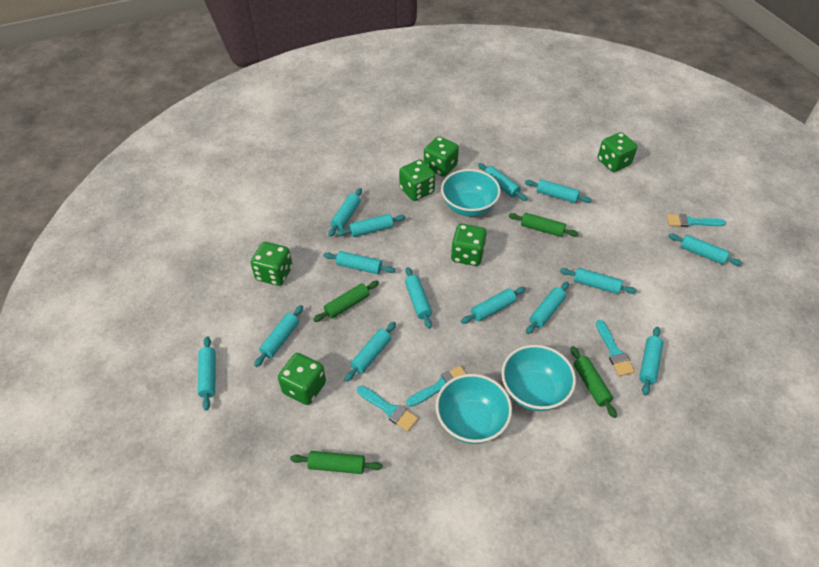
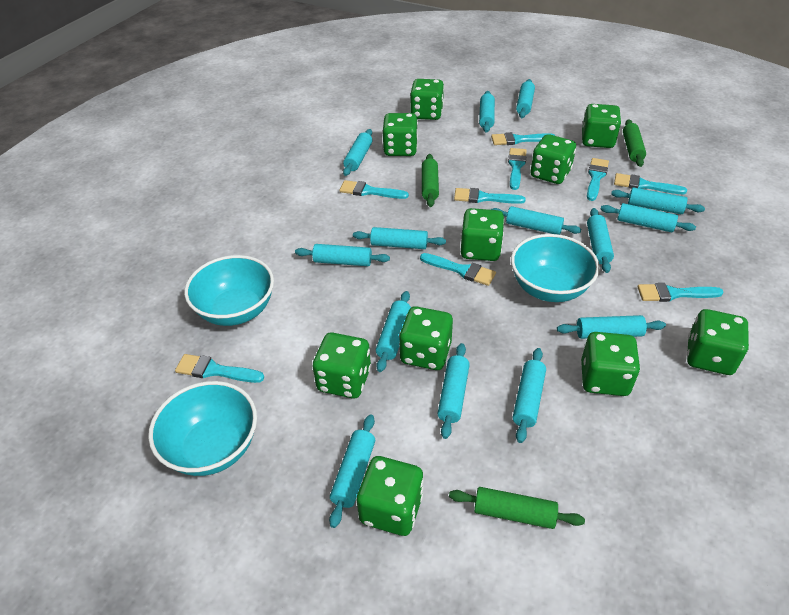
green dice: [251,242,292,286] [278,353,326,405] [399,160,435,201] [424,136,459,177] [451,224,487,266] [598,132,637,172] = 6 -> [313,333,371,398] [357,456,424,536] [382,113,418,156] [399,306,453,370] [410,79,444,120] [461,208,504,261] [530,134,576,184] [581,332,640,396] [582,104,621,148] [687,309,749,375] = 10
green rolling pin: [290,451,383,474] [313,281,379,322] [509,213,579,237] [571,346,617,418] = 4 -> [422,154,439,207] [449,487,585,529] [623,119,646,167] = 3
turquoise brush: [357,386,418,432] [406,366,466,407] [596,320,635,376] [667,214,726,227] = 4 -> [175,354,264,383] [339,180,409,199] [420,253,496,286] [454,188,526,204] [491,132,555,145] [508,148,527,190] [587,158,609,201] [614,173,687,194] [637,283,723,302] = 9

